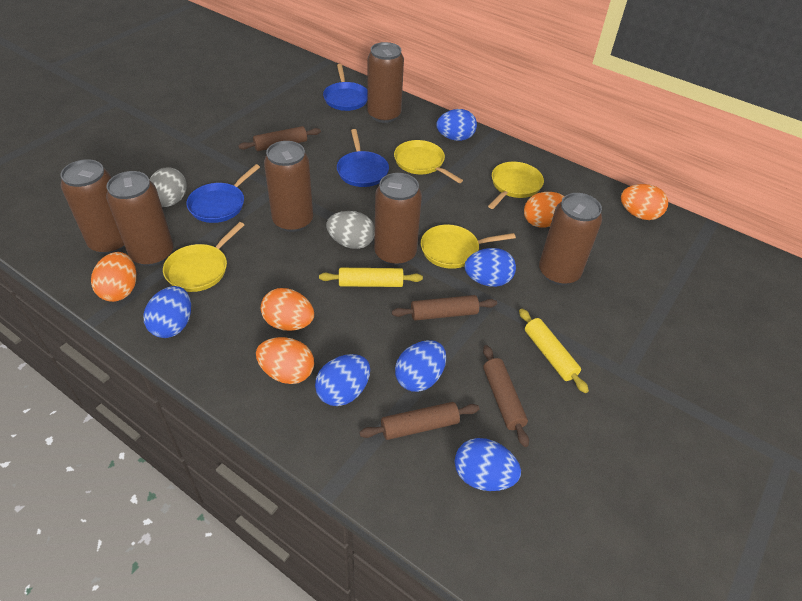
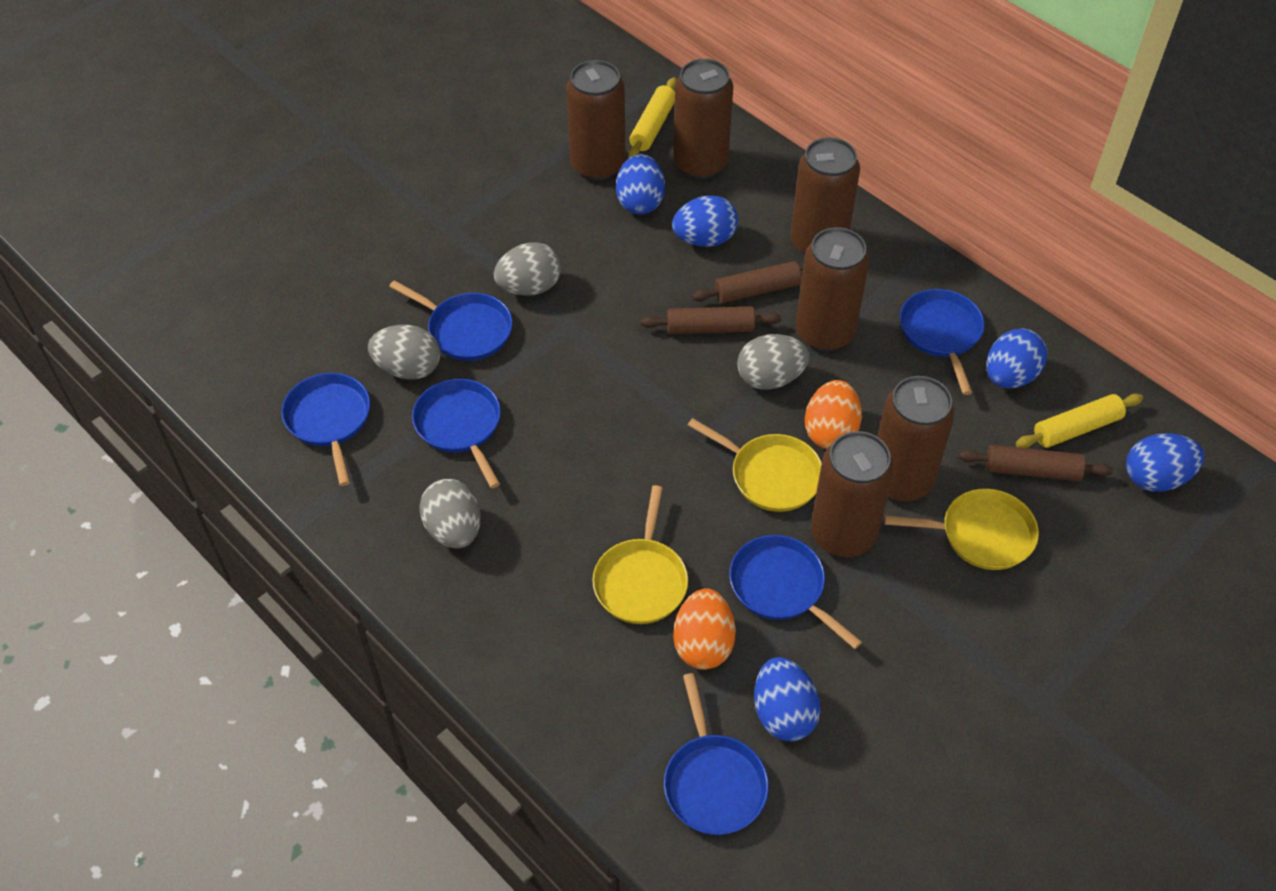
blue egg: [143,286,191,338] [315,354,370,406] [395,340,446,392] [436,109,477,141] [455,438,521,491] [465,248,516,287] = 6 -> [616,154,665,214] [672,195,738,247] [754,657,821,741] [987,328,1047,388] [1126,433,1204,492] = 5
blue pan: [186,164,260,223] [323,64,367,111] [337,129,389,187] = 3 -> [281,373,370,486] [389,280,513,361] [412,379,501,488] [664,673,769,835] [729,535,862,649] [900,289,984,395] = 6
brown rolling pin: [238,126,321,151] [359,402,479,440] [392,295,497,321] [483,345,529,447] = 4 -> [641,306,781,334] [692,261,803,303] [959,445,1113,481] = 3
grey egg: [149,168,187,207] [326,211,375,249] = 2 -> [368,325,440,380] [419,479,481,548] [494,243,561,296] [737,334,810,390] = 4
orange egg: [91,252,136,302] [256,337,314,384] [261,288,314,331] [524,192,564,228] [621,184,668,220] = 5 -> [673,588,736,670] [805,380,862,449] = 2
yellow pan: [163,222,244,292] [394,140,463,183] [421,224,516,269] [488,162,544,209] = 4 -> [592,485,688,624] [688,418,822,512] [884,489,1039,570] = 3

